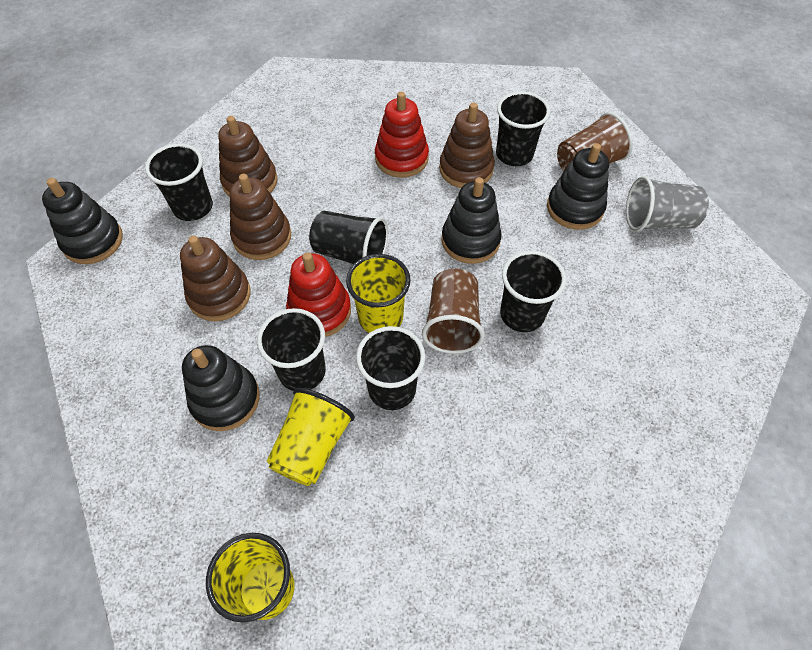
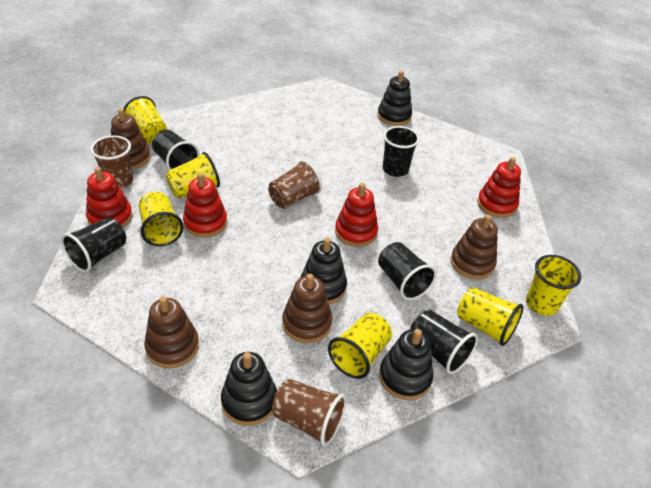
black cup: [145,143,213,221] [257,308,326,391] [309,211,388,264] [356,326,425,410] [496,91,550,166] [500,251,566,332] = 6 -> [61,217,126,272] [152,130,200,170] [378,242,437,300] [383,126,420,177] [410,310,478,374] = 5
brown cup: [422,269,485,354] [557,112,633,171] = 2 -> [90,135,133,189] [268,160,322,209] [272,379,347,446] = 3
grey cup: [626,176,709,232] = 1 -> none = 0
red stacking toy: [286,252,351,337] [375,92,429,178] = 2 -> [86,167,133,228] [183,173,227,238] [335,183,378,247] [477,157,521,218] = 4
yellow cup: [206,533,295,622] [267,388,355,486] [346,254,411,333] = 3 -> [123,96,167,144] [139,192,184,247] [165,152,220,199] [328,313,392,379] [457,287,524,346] [526,255,581,316] = 6

